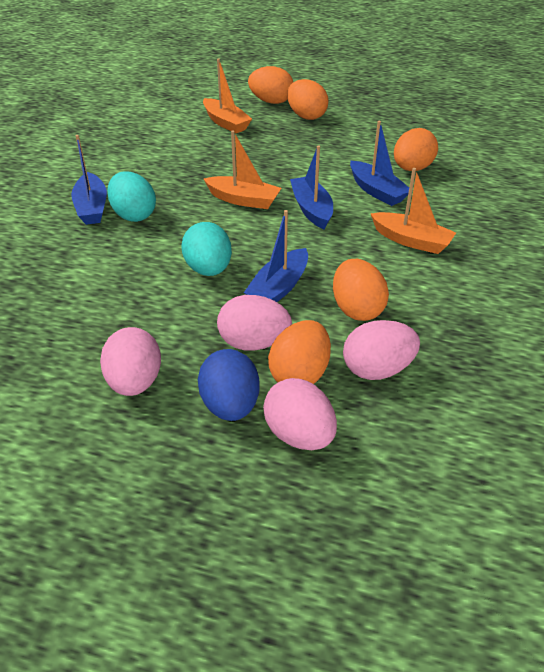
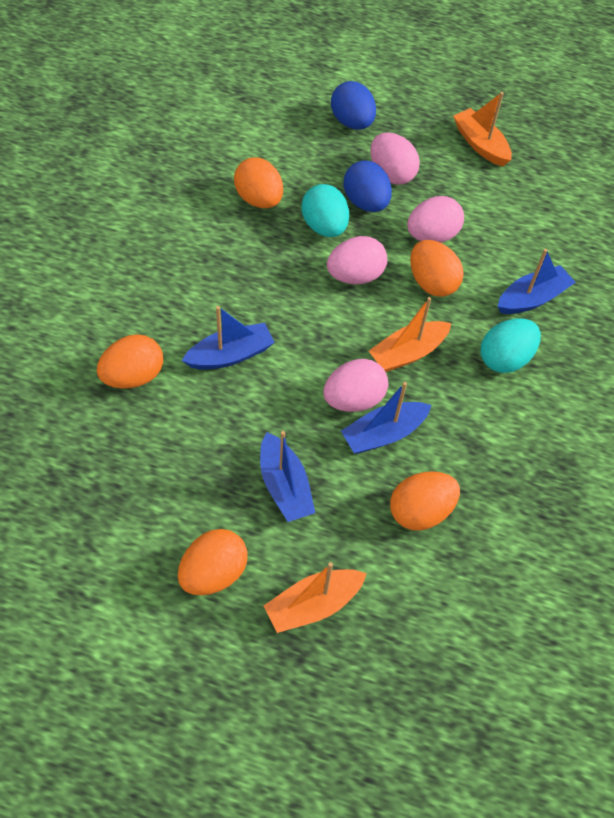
blue egg: [198,349,260,421] = 1 -> [331,81,376,130] [344,160,392,212] = 2

